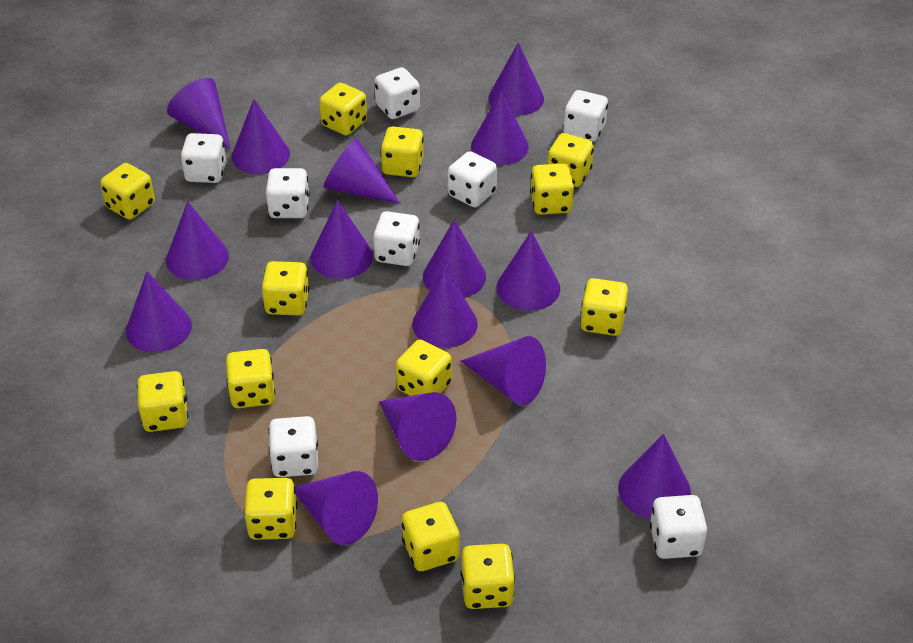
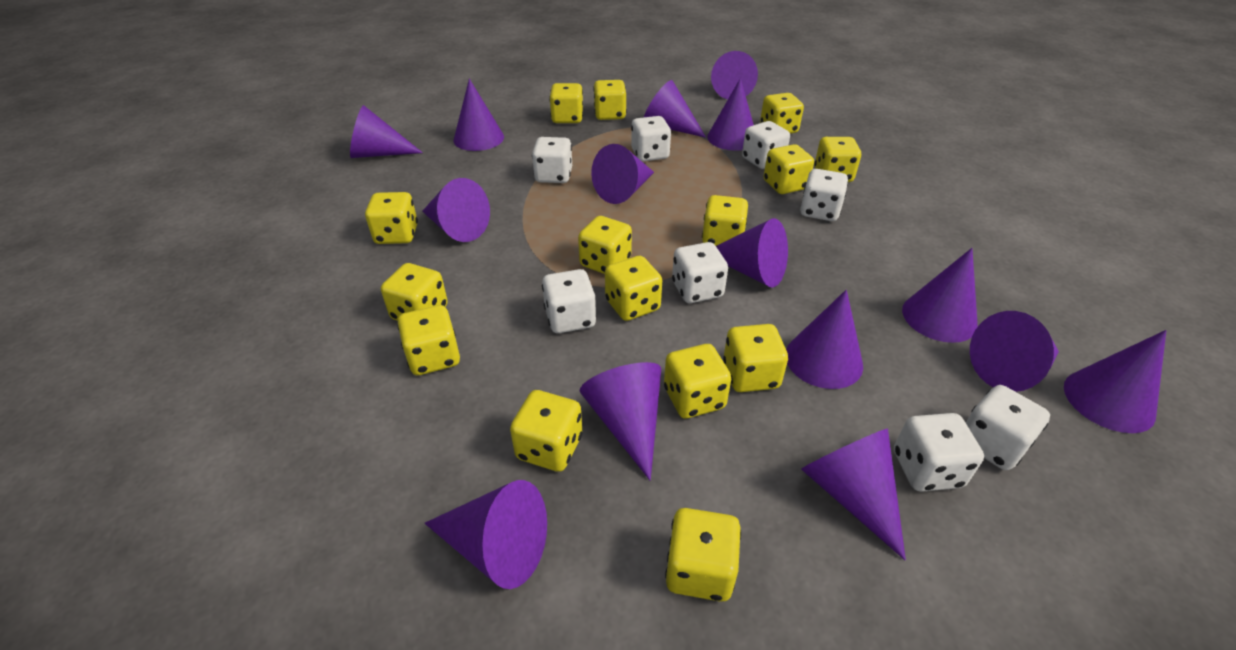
yellow dice: [100,163,155,220] [137,371,188,432] [226,349,275,408] [244,478,297,540] [262,261,310,316] [319,83,367,135] [381,126,424,177] [396,340,452,396] [402,502,460,571] [461,544,515,609] [530,163,574,215] [548,133,594,187] [580,278,628,336] = 13 -> [365,192,418,244] [381,263,448,321] [397,305,460,375] [510,390,582,472] [549,83,583,123] [578,216,632,274] [593,80,627,120] [605,256,662,321] [664,344,731,419] [665,508,741,602] [702,195,748,246] [723,324,788,392] [760,93,804,134] [764,144,814,194] [814,137,861,182] = 15

